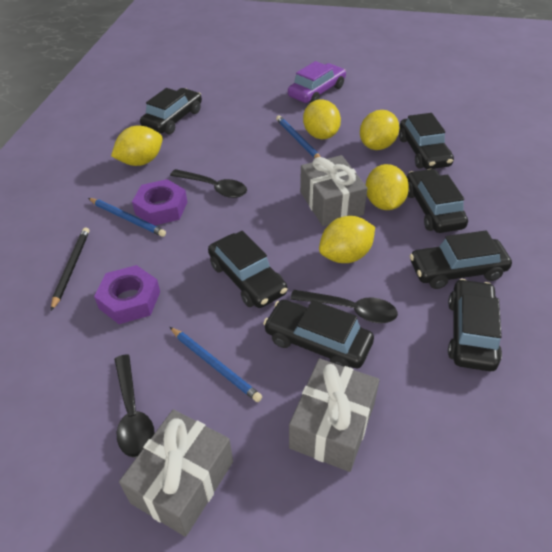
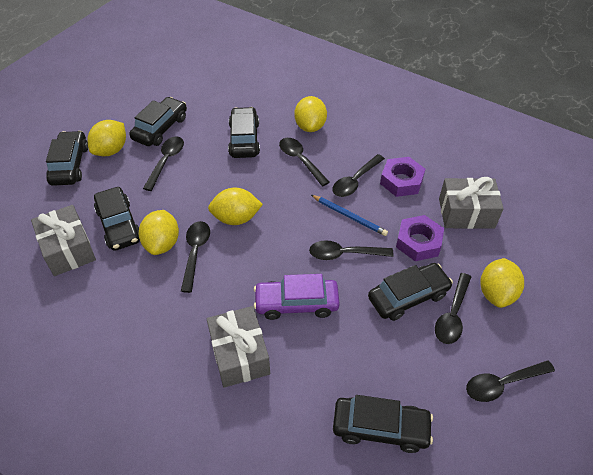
black car: [140,88,202,134] [208,231,287,308] [263,300,374,369] [399,113,454,169] [407,169,468,233] [410,231,512,289] [448,279,502,371] = 7 -> [46,131,88,186] [94,187,140,251] [129,97,187,146] [228,107,260,158] [333,395,433,453] [368,263,453,321] = 6
black pencil: [51,227,89,311] = 1 -> none = 0
black spoon: [114,354,155,458] [170,169,247,198] [290,290,398,323] = 3 -> [143,136,184,191] [181,221,210,293] [279,138,330,186] [309,240,394,260] [332,154,385,197] [435,273,471,344] [466,360,555,402] = 7
blue pencil: [88,198,166,237] [170,327,262,402] [276,115,320,158] = 3 -> [311,195,388,236] = 1

